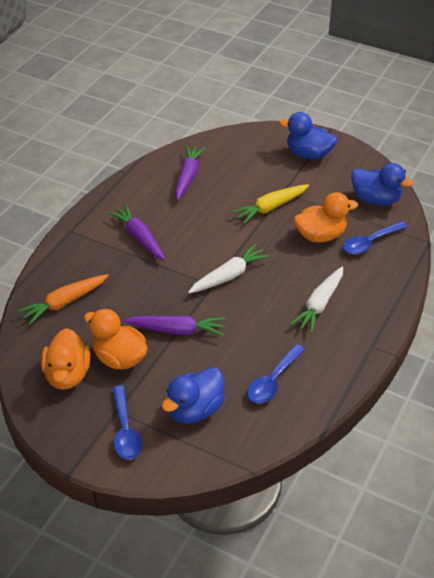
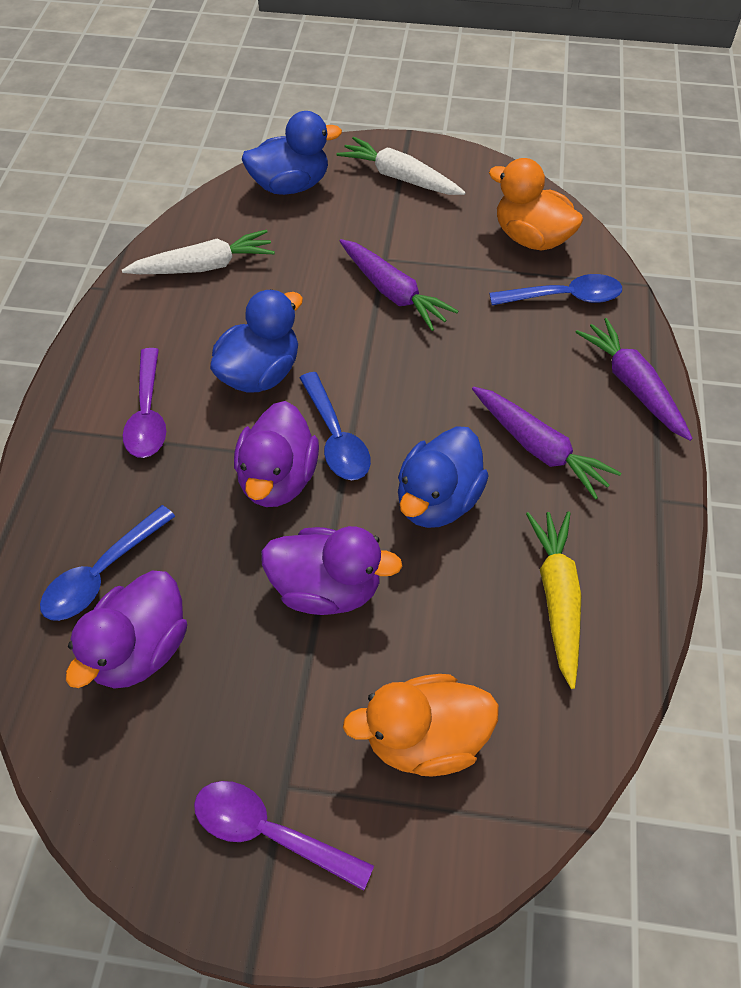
orange carrot: [18,274,109,325] = 1 -> none = 0
orange duck: [41,328,90,390] [84,309,147,370] [294,192,358,243] = 3 -> [343,674,499,777] [489,158,583,251] = 2
purple duck: none = 0 -> [66,570,187,689] [234,401,319,507] [261,526,402,615] = 3
purple spoon: none = 0 -> [123,348,166,458] [194,781,374,891] = 2

